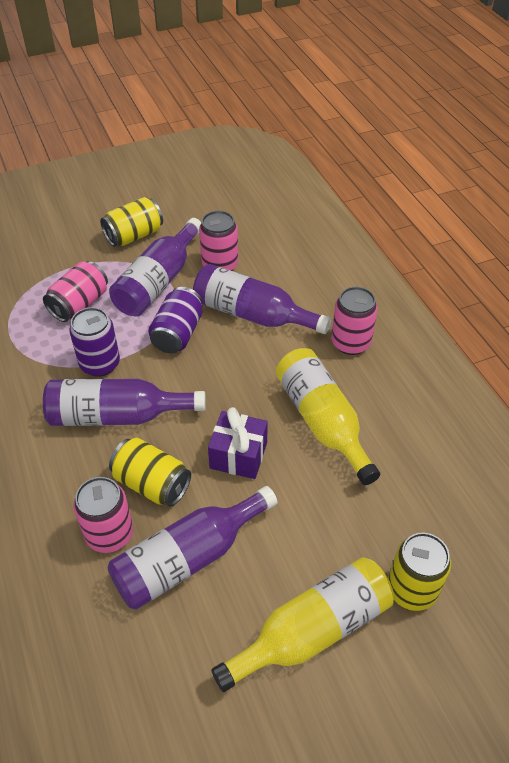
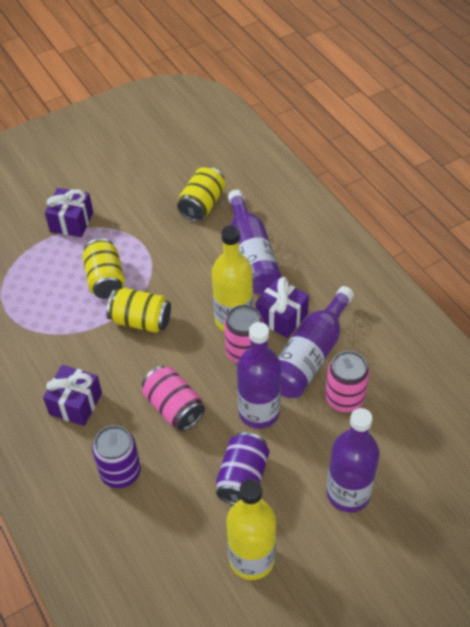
pink can: [43,261,108,322] [74,477,133,553] [199,211,238,271] [331,287,378,355] = 4 -> [142,366,205,431] [224,305,264,363] [325,351,369,412] = 3
purple gift: [208,407,268,479] = 1 -> [43,365,102,426] [45,188,93,237] [256,277,309,338] = 3

